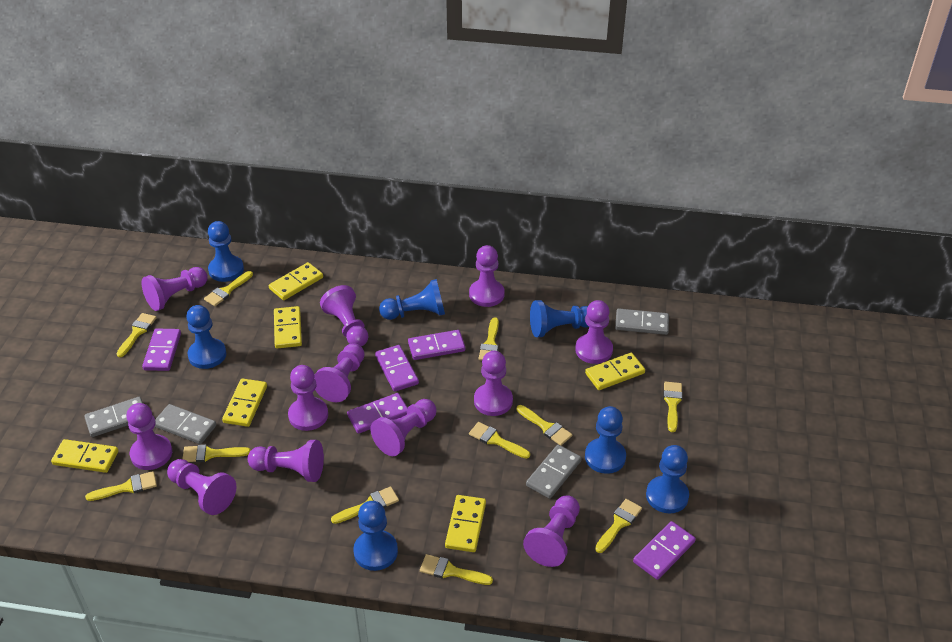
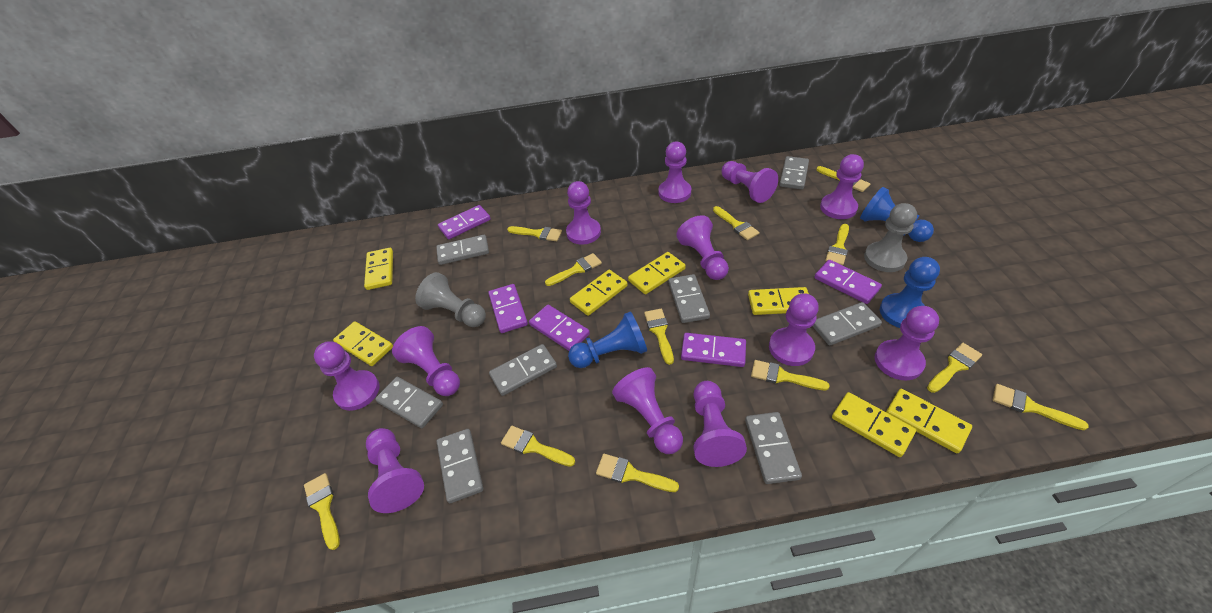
blue pawn: [186,305,226,369] [208,221,244,282] [353,501,398,571] [379,279,445,320] [530,300,589,337] [585,406,626,474] [646,445,689,513] = 7 -> [568,311,647,368] [860,187,934,242] [880,257,940,328] = 3
grey domino: [84,397,143,437] [155,404,216,444] [526,445,582,499] [615,309,669,335] = 4 -> [375,377,443,428] [436,235,489,265] [437,429,483,503] [489,344,557,396] [668,274,710,323] [745,412,802,484] [779,156,809,190] [813,302,882,345] = 8
grey pawn: none = 0 -> [415,272,486,327] [864,203,917,272] = 2
yellow brush: [85,471,157,501] [116,313,157,357] [182,444,251,462] [204,271,253,306] [331,486,399,524] [420,554,493,585] [469,422,530,459] [479,317,499,360] [517,405,572,446] [595,499,642,553] [663,382,682,432] = 11 -> [304,473,340,550] [501,426,575,467] [507,226,562,241] [545,253,602,286] [596,454,679,492] [644,309,674,365] [713,206,759,240] [751,360,830,390] [816,166,870,192] [825,224,849,265] [927,343,982,393] [993,384,1089,430] = 12
yellow domino: [51,439,118,473] [222,378,267,427] [269,262,323,300] [274,306,302,349] [445,495,486,552] [585,353,645,390] = 6 -> [333,321,393,366] [364,248,393,290] [570,270,628,316] [628,252,686,294] [748,287,809,315] [832,392,916,457] [886,389,972,453] = 7

